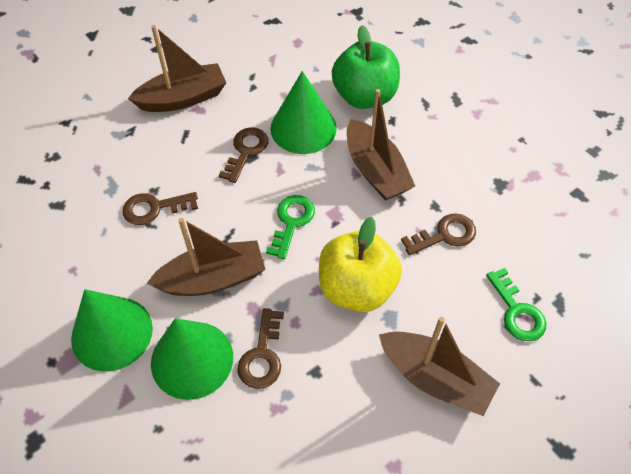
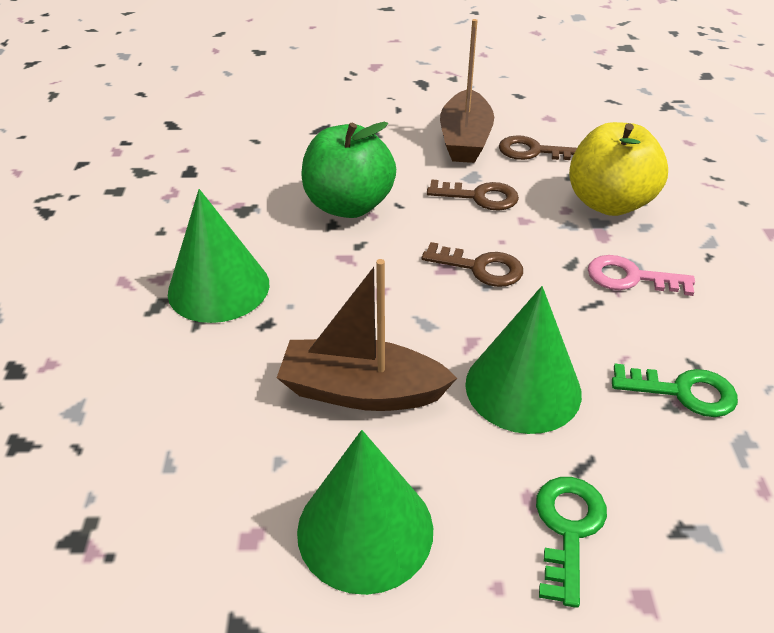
brown boat: [128,25,226,112] [147,218,265,296] [347,89,415,201] [379,317,500,416] = 4 -> [277,259,457,411] [440,19,494,163] = 2
brown key: [123,192,198,225] [219,127,268,183] [237,308,284,389] [401,213,476,255] = 4 -> [422,242,523,287] [427,179,519,211] [499,135,577,160] = 3
pink key: none = 0 -> [588,255,695,296] = 1

